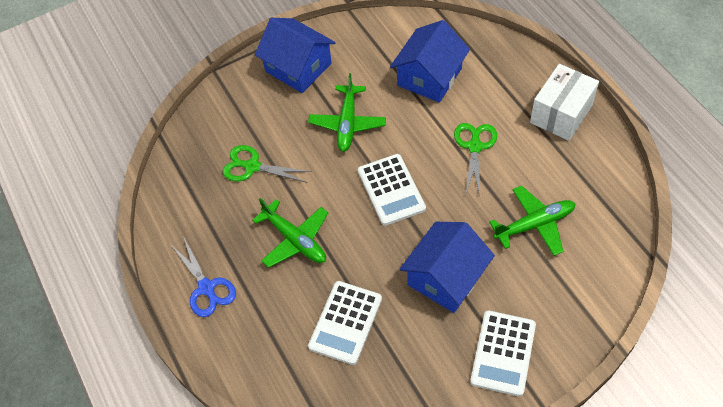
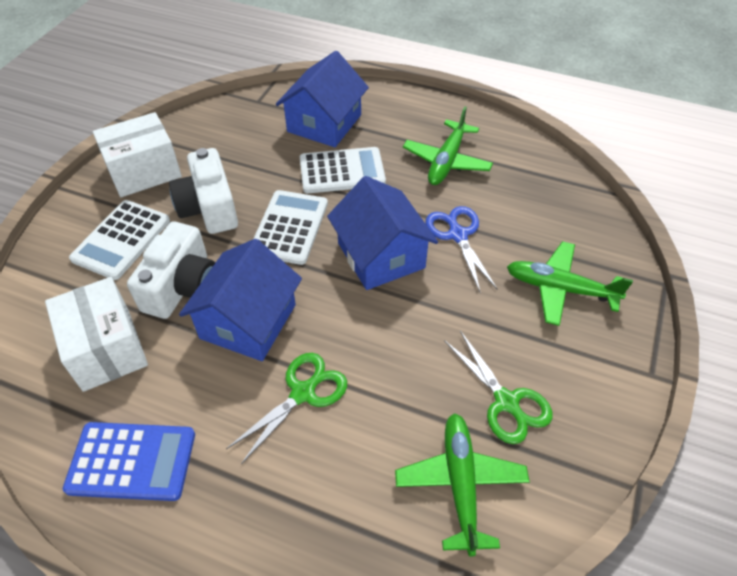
blue calculator: none = 0 -> [63,422,195,501] = 1
white box: [530,64,599,141] = 1 -> [45,277,148,392] [93,112,182,197] = 2
white camera: none = 0 -> [127,221,215,319] [169,148,238,234] = 2

